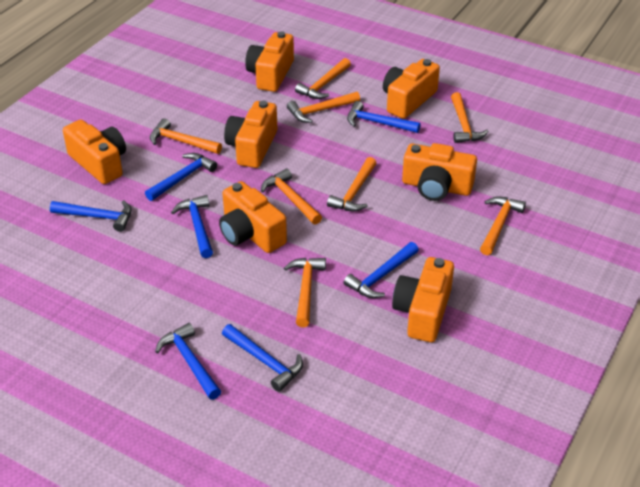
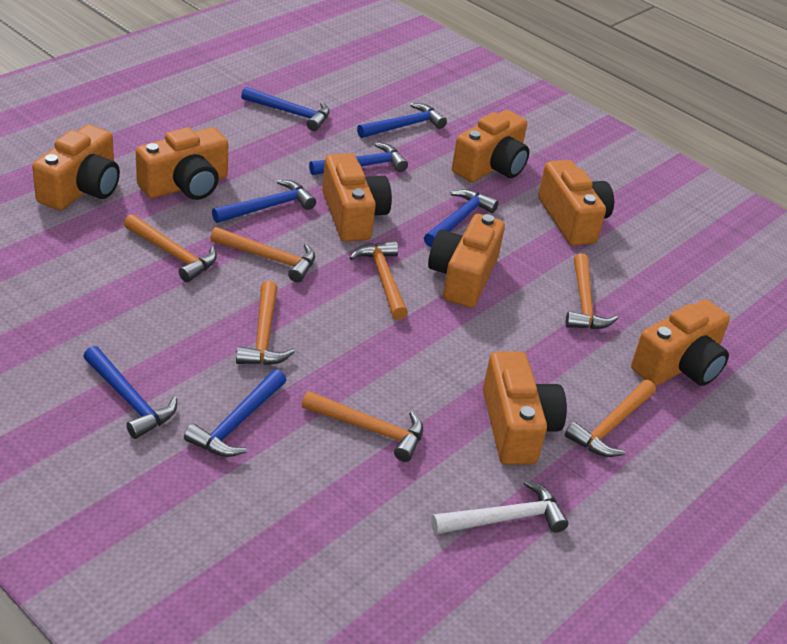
orange camera: [63,120,126,184] [219,181,287,253] [224,100,277,168] [245,31,294,92] [383,59,440,119] [392,257,454,342] [402,143,477,201] = 7 -> [32,124,120,211] [136,127,228,200] [322,153,392,242] [428,214,505,308] [452,110,529,182] [483,352,567,465] [538,160,614,246] [631,299,730,386] = 8
orange hammer: [150,118,222,154] [261,169,322,225] [284,258,326,327] [287,92,360,123] [295,58,351,99] [327,157,376,211] [451,92,489,143] [480,197,526,255] = 8 -> [124,214,217,282] [210,227,315,282] [236,281,295,365] [302,391,423,462] [349,241,408,320] [565,253,618,329] [565,380,656,457] = 7
white hammer: none = 0 -> [431,480,568,534] = 1

